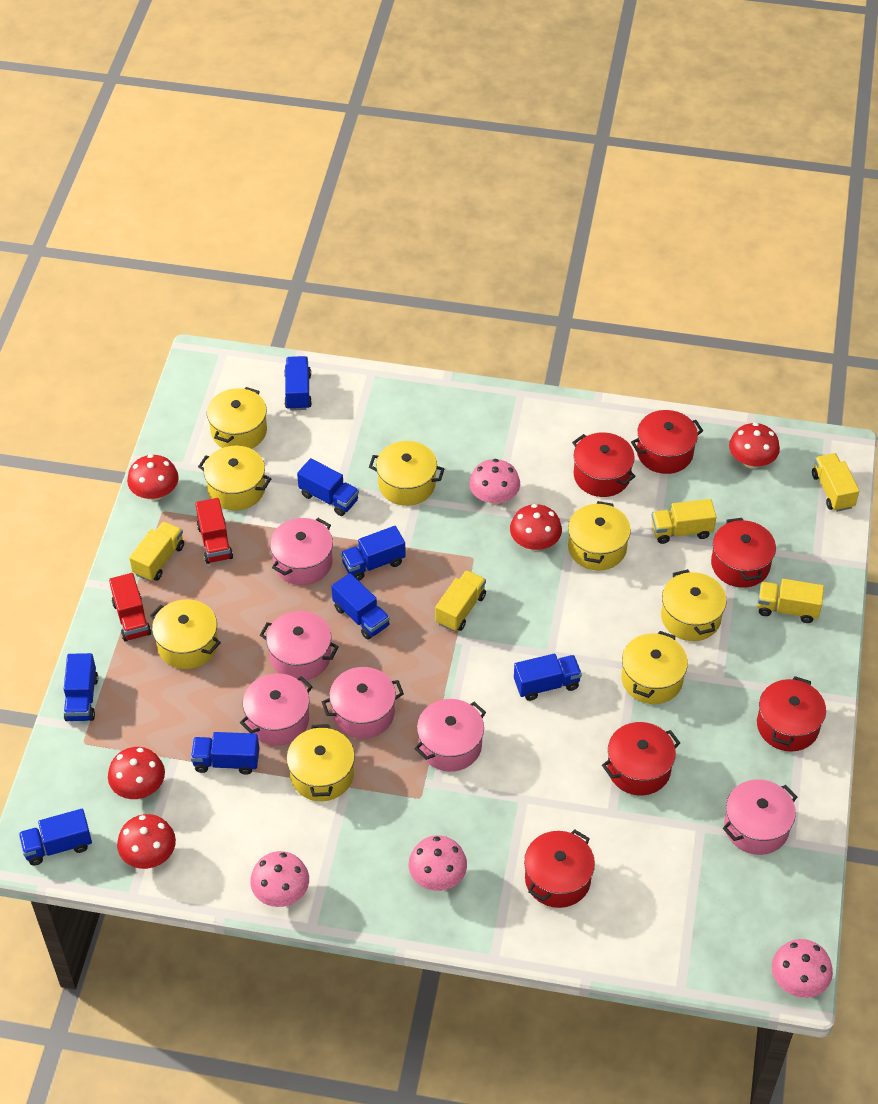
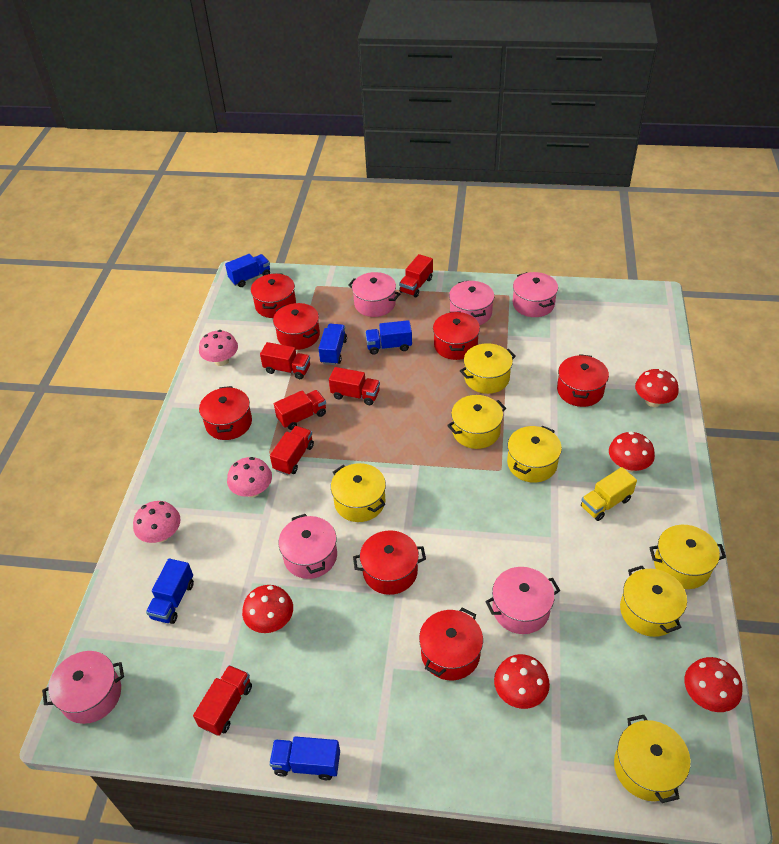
blue truck: [19,809,92,865] [64,653,98,721] [191,732,259,775] [284,356,312,410] [297,458,359,516] [331,573,390,640] [341,526,406,581] [514,654,582,701] = 8 -> [146,558,194,624] [225,254,270,287] [269,736,340,780] [318,324,347,365] [365,320,412,355] = 5
pink mushroom: [250,851,309,907] [409,836,467,891] [469,459,520,505] [772,939,833,998] = 4 -> [133,501,181,543] [199,330,238,366] [227,457,272,497] = 3
red pot: [524,829,595,908] [572,432,636,497] [602,722,680,796] [631,410,703,474] [711,518,776,588] [757,676,826,752] = 6 -> [199,386,252,440] [251,273,296,318] [273,303,320,350] [353,530,426,595] [419,608,483,680] [433,312,480,360] [557,354,609,407] = 7
red truck: [109,573,151,642] [195,498,233,564] = 2 -> [193,665,252,736] [260,342,310,379] [270,426,314,475] [274,390,326,430] [329,367,380,405] [399,254,433,297] = 6
yellow pot: [150,599,221,669] [198,446,271,511] [207,387,267,449] [286,724,355,801] [369,441,445,506] [568,501,631,571] [621,631,688,704] [661,569,727,641] = 8 -> [331,463,386,522] [447,395,506,449] [460,343,516,394] [507,426,562,483] [614,715,691,803] [620,566,687,637] [649,525,726,589] = 7
yellow truck: [129,521,184,582] [435,570,486,632] [651,499,716,544] [757,579,824,623] [812,453,859,512] = 5 -> [581,467,637,521] = 1

